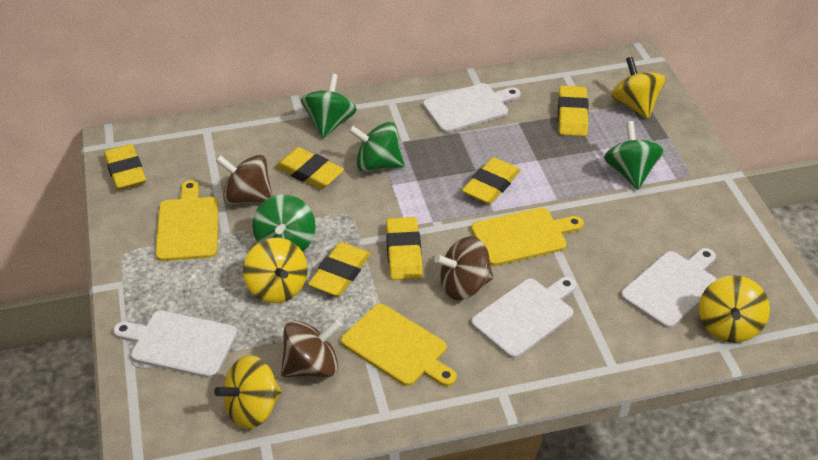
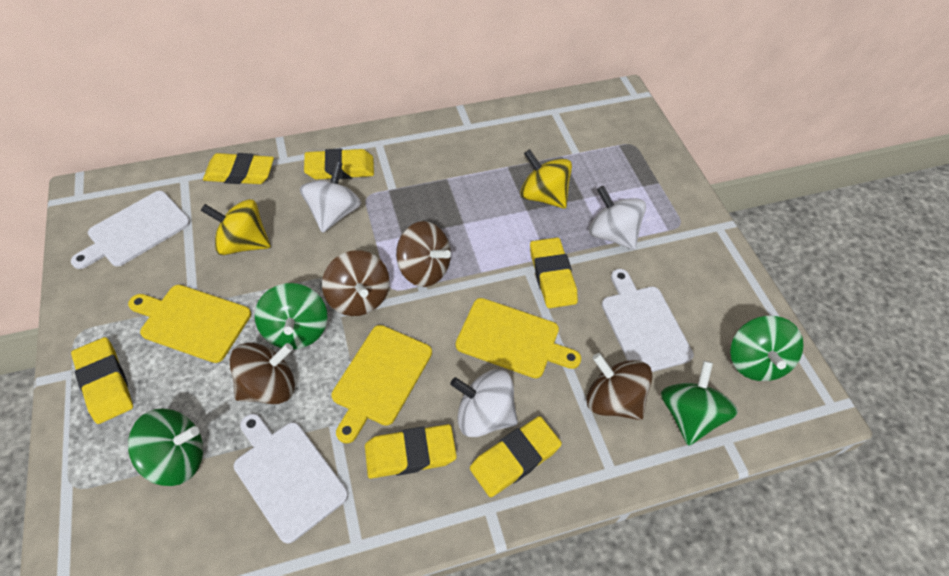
brown spinning top: [216,155,273,204] [281,320,342,377] [434,237,493,300] = 3 -> [230,343,295,404] [322,250,390,316] [396,221,451,287] [586,353,653,420] = 4
white cutting board: [113,310,237,378] [423,83,521,133] [471,277,576,358] [621,248,717,328] = 4 -> [71,191,190,269] [234,414,348,544] [602,269,694,372] = 3
white spinning top: none = 0 -> [300,161,361,233] [450,369,518,437] [589,186,646,250] = 3
yellow spinning top: [214,355,282,429] [243,238,308,303] [611,57,666,119] [699,275,770,343] = 4 -> [200,199,271,255] [520,149,572,209] = 2

